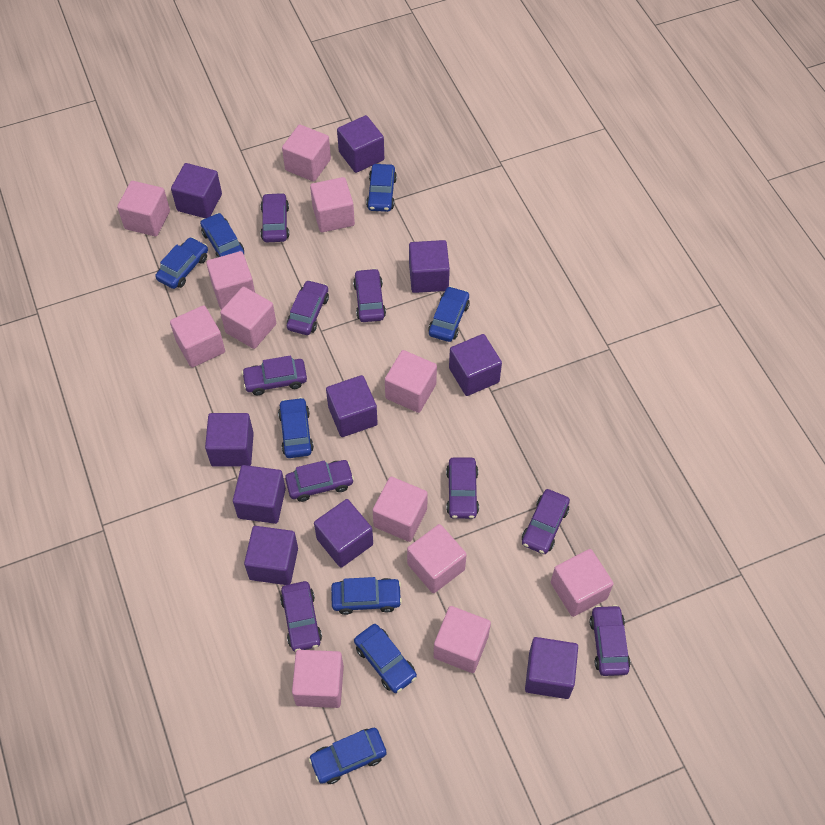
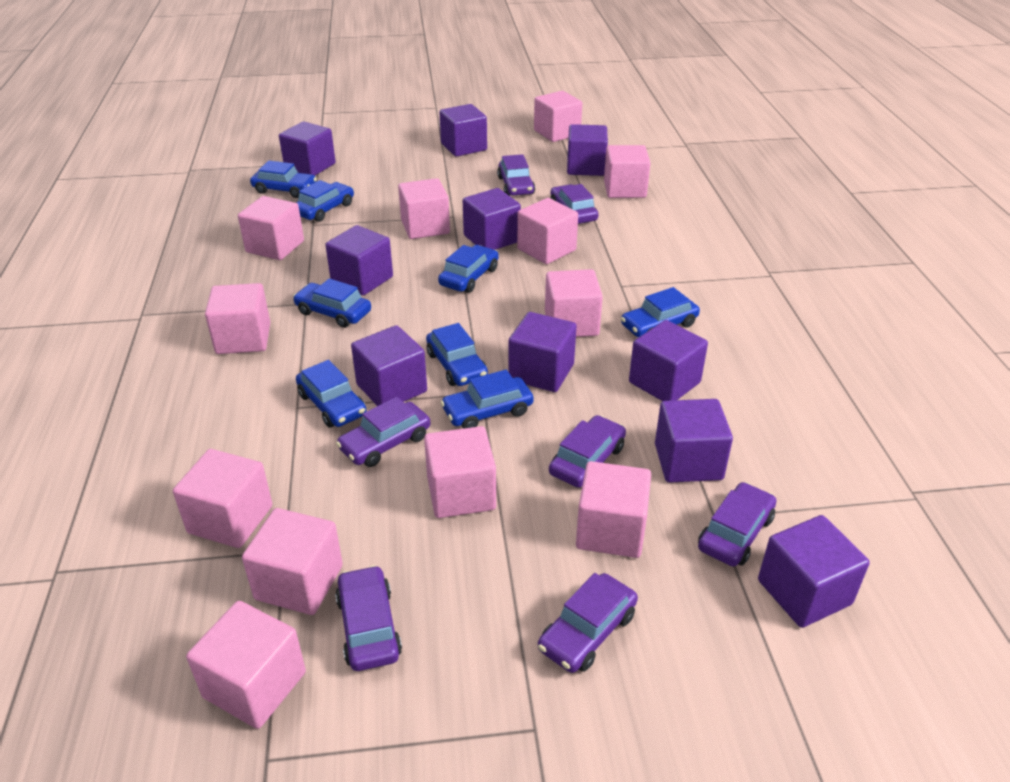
purple car: [242,355,307,395] [260,193,289,242] [280,581,322,652] [285,460,354,502] [287,280,329,335] [353,268,386,322] [446,457,479,519] [522,489,570,554] [590,605,631,676] = 9 -> [335,565,402,671] [336,397,430,467] [497,154,535,196] [538,573,638,673] [549,415,626,488] [551,184,599,224] [698,482,776,567] = 7

